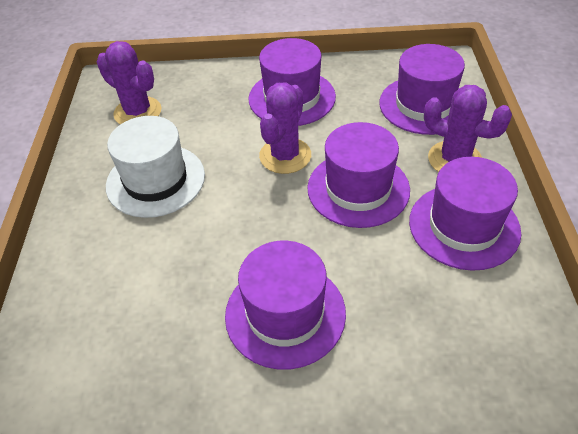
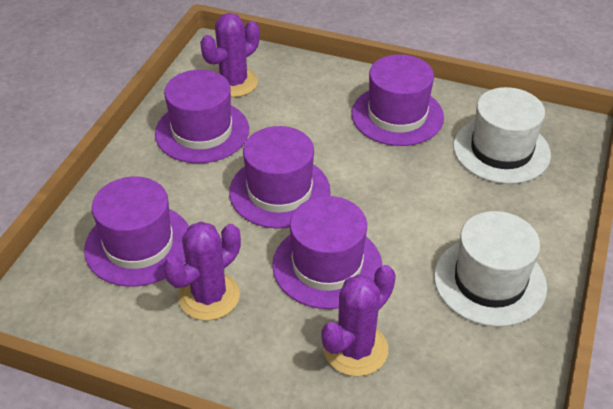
white hat: [106,116,205,218] = 1 -> [434,211,547,327] [453,87,551,184] = 2

